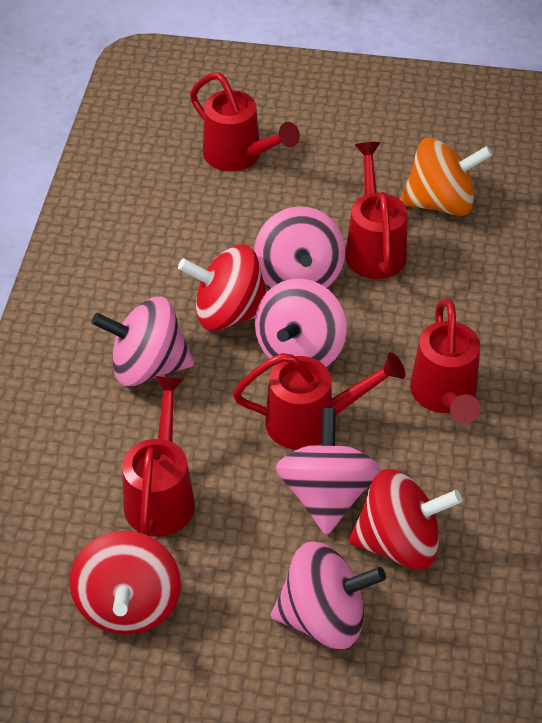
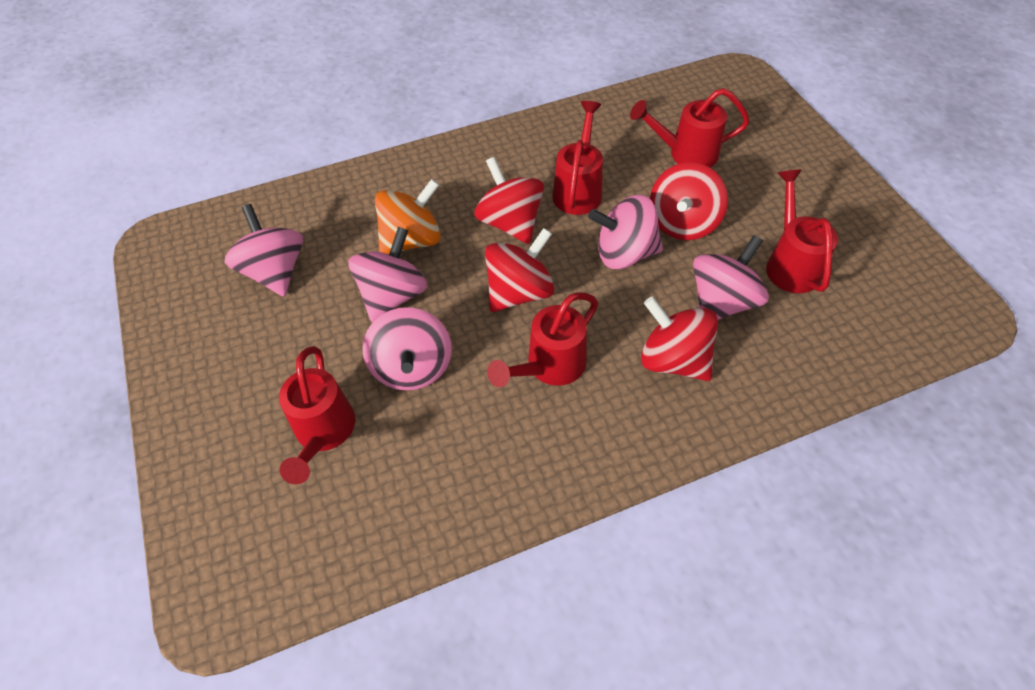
red spinning top: [69,531,181,635] [178,245,268,331] [349,469,462,570] = 3 -> [474,157,544,244] [485,228,555,312] [641,296,718,381] [650,162,728,240] = 4

